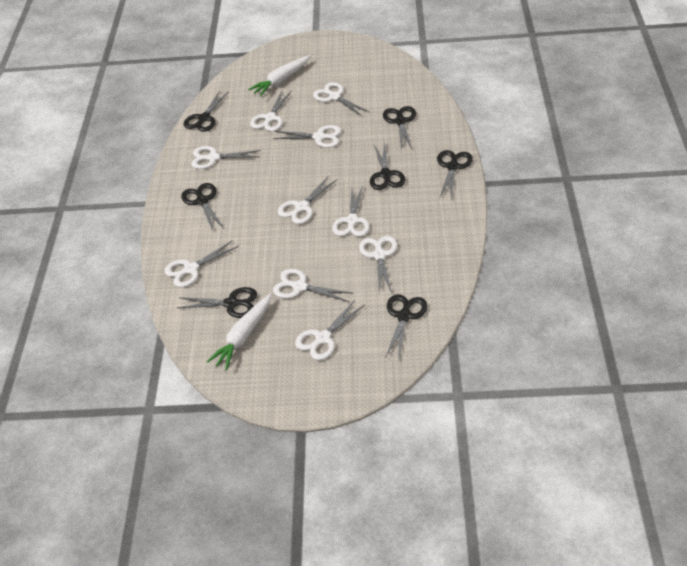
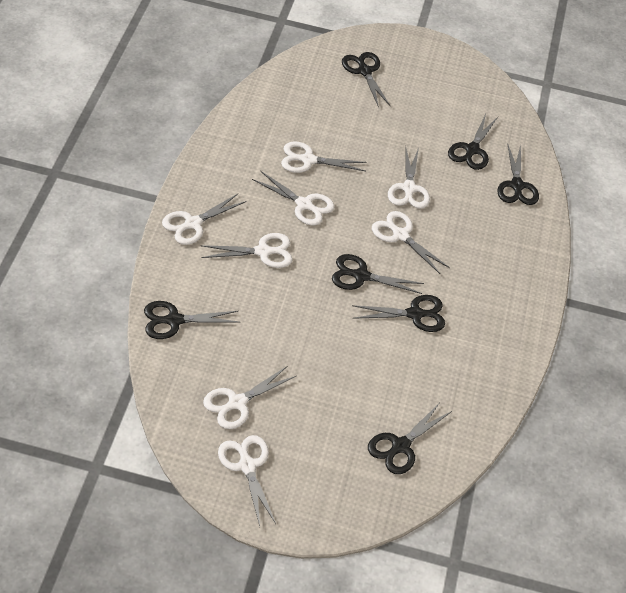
white carrot: [206,293,272,370] [248,55,310,97] = 2 -> none = 0
white scissors: [164,240,239,287] [191,146,261,169] [250,91,291,131] [273,125,342,148] [273,269,352,302] [278,177,337,224] [295,300,364,360] [313,82,369,116] [332,186,370,237] [359,236,397,293] = 10 -> [162,194,247,245] [201,233,292,268] [203,366,296,429] [218,435,276,526] [252,171,335,226] [281,142,367,173] [372,211,450,274] [388,146,430,209] = 8

